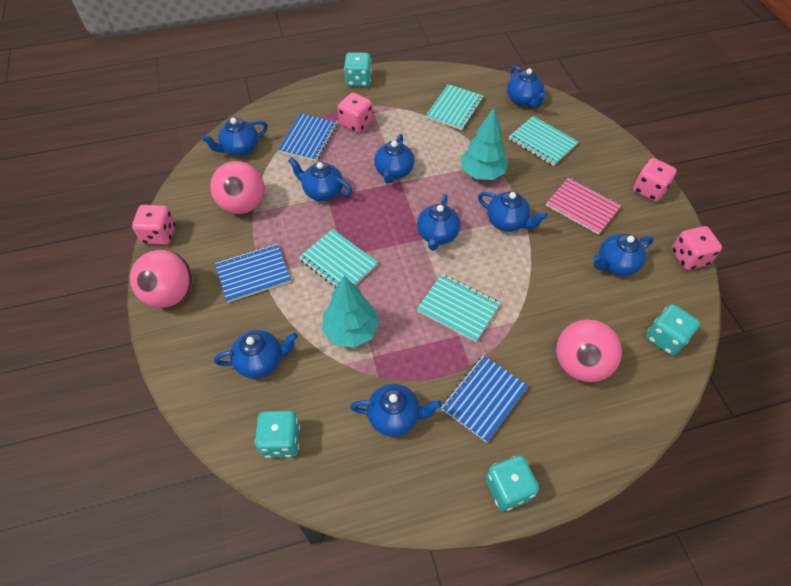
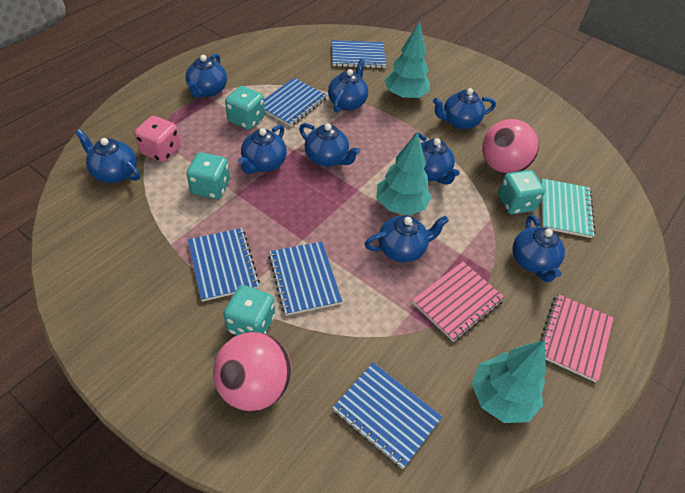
blue notebook: [215,244,291,303] [278,113,337,162] [441,355,528,443] = 3 -> [188,228,260,302] [264,78,327,126] [268,242,342,316] [332,40,386,68] [333,362,442,469] = 5
pink ball: [130,250,192,308] [210,161,264,214] [556,319,622,382] = 3 -> [213,332,291,411] [482,119,539,174] = 2
pink dice: [132,205,176,245] [338,93,373,133] [633,158,677,202] [671,226,722,270] = 4 -> [135,116,181,162] = 1
pink notebook: [546,177,621,235] = 1 -> [412,262,505,342] [541,294,614,382] = 2
turquoise notebook: [299,229,378,289] [417,274,500,342] [426,84,483,130] [509,116,578,166] = 4 -> [541,178,596,238] = 1
turquoise tree: [322,276,379,348] [460,108,508,180] = 2 -> [377,132,431,215] [384,21,430,99] [472,340,546,423] = 3

